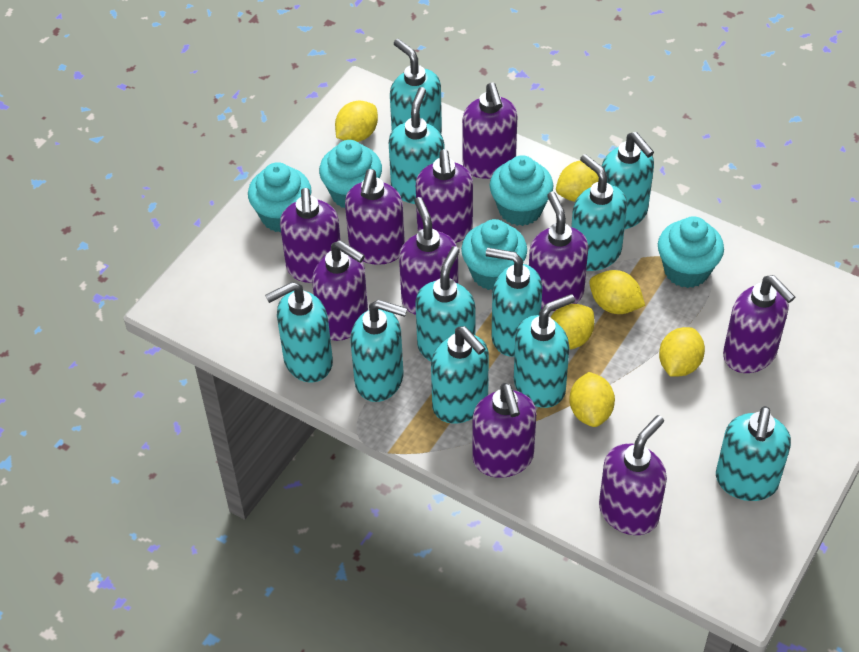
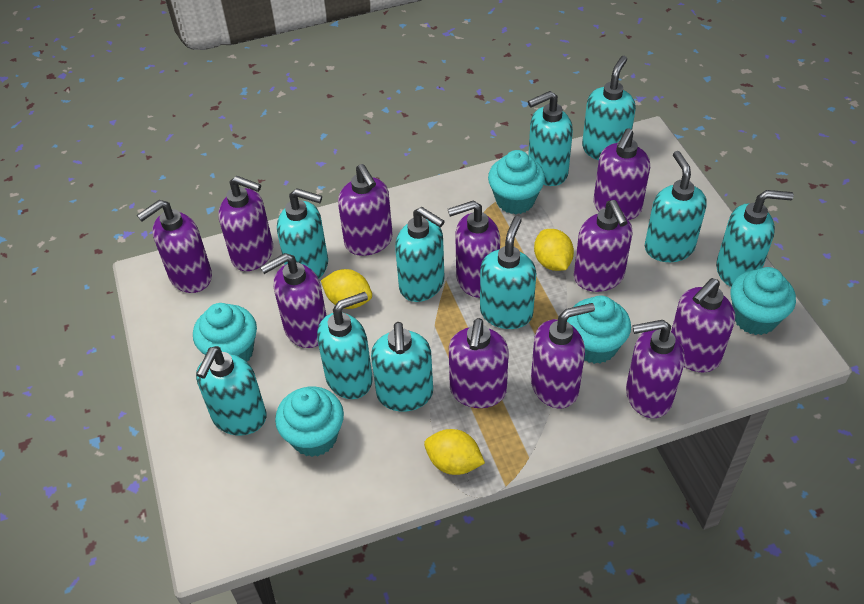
purple soap dispenser: [280,188,341,283] [312,240,368,341] [345,169,405,265] [399,197,458,315] [416,149,473,243] [462,82,517,179] [472,383,537,478] [529,192,588,311] [599,415,667,535] [723,275,795,373] = 10 -> [137,200,212,293] [218,176,273,271] [260,253,327,348] [338,164,393,256] [448,201,500,298] [449,318,509,408] [531,303,595,408] [574,200,633,292] [593,128,650,220] [626,320,685,418] [671,278,735,373] = 11
turquoise soap dispenser: [265,282,333,383] [350,300,407,402] [389,87,445,204] [390,39,442,133] [415,246,476,362] [431,326,489,424] [486,248,542,357] [514,294,575,408] [571,154,627,271] [602,132,654,229] [716,406,791,501] = 11 -> [196,346,267,436] [277,188,328,279] [317,292,373,399] [371,322,433,412] [395,207,445,302] [480,216,536,329] [528,91,573,186] [582,56,636,160] [645,151,707,262] [716,190,794,287] = 10
yellow lemon: [335,101,378,142] [550,304,594,350] [556,161,599,202] [569,372,615,427] [589,270,645,314] [659,327,705,377] = 6 -> [321,269,372,309] [424,429,485,475] [534,229,574,271] = 3

